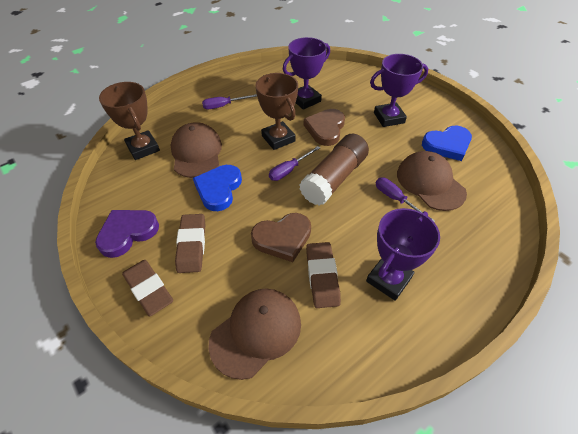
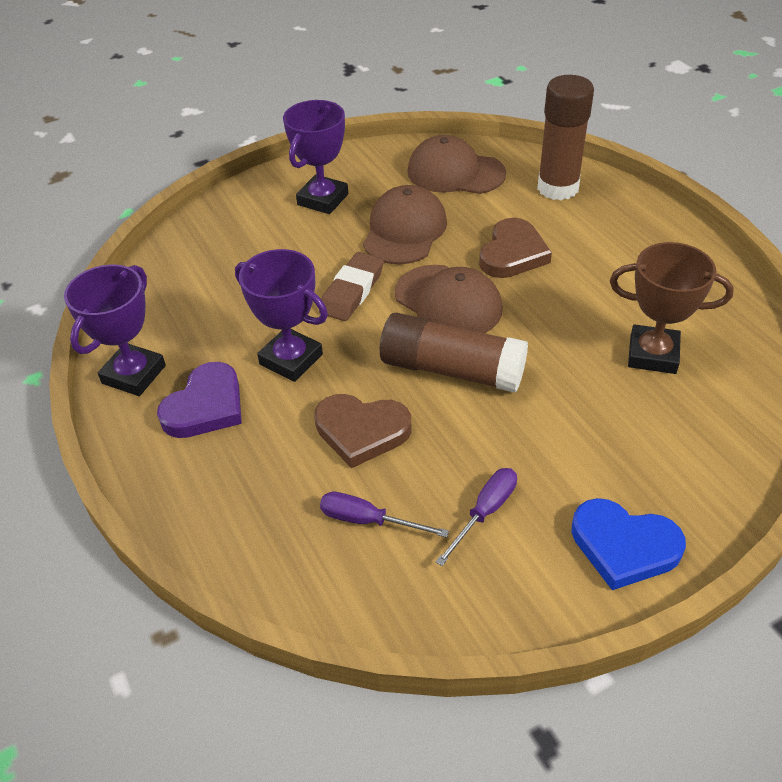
blue heart: [193,165,242,211] [422,126,472,161] = 2 -> [571,498,686,590] = 1
brown eraser: [122,260,173,317] [175,214,205,273] [306,242,341,308] = 3 -> [319,252,384,321] = 1
brown glue stick: [299,134,369,206] = 1 -> [380,312,528,393] [537,75,594,200] = 2
brown trophy: [99,82,160,160] [256,73,298,150] = 2 -> [610,242,734,374] = 1
purple screwdriver: [202,94,257,109] [269,146,320,181] [376,177,435,222] = 3 -> [320,492,449,538] [436,468,517,566] = 2

